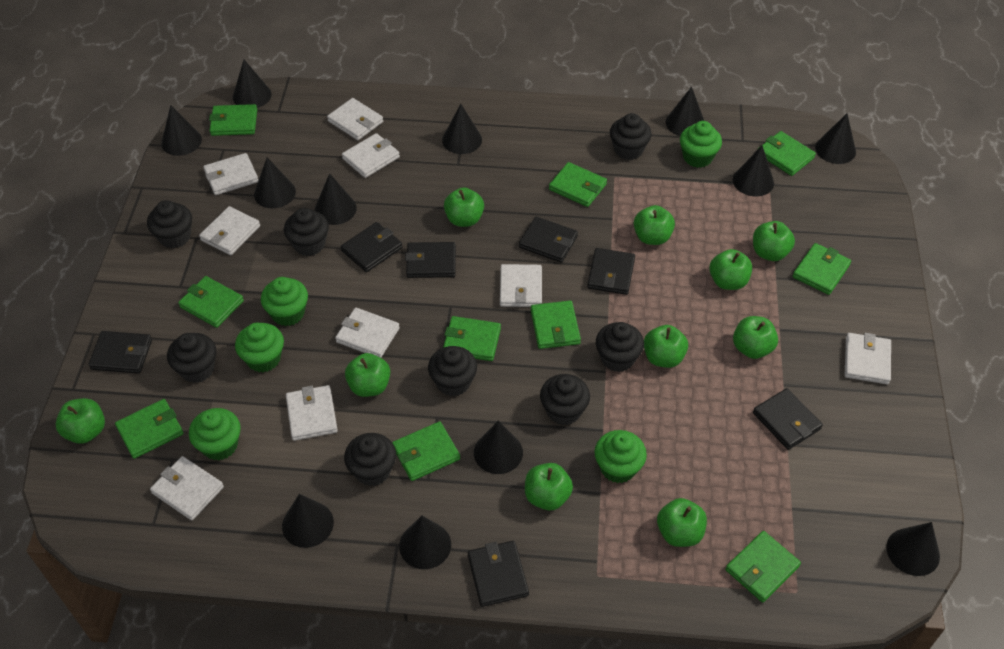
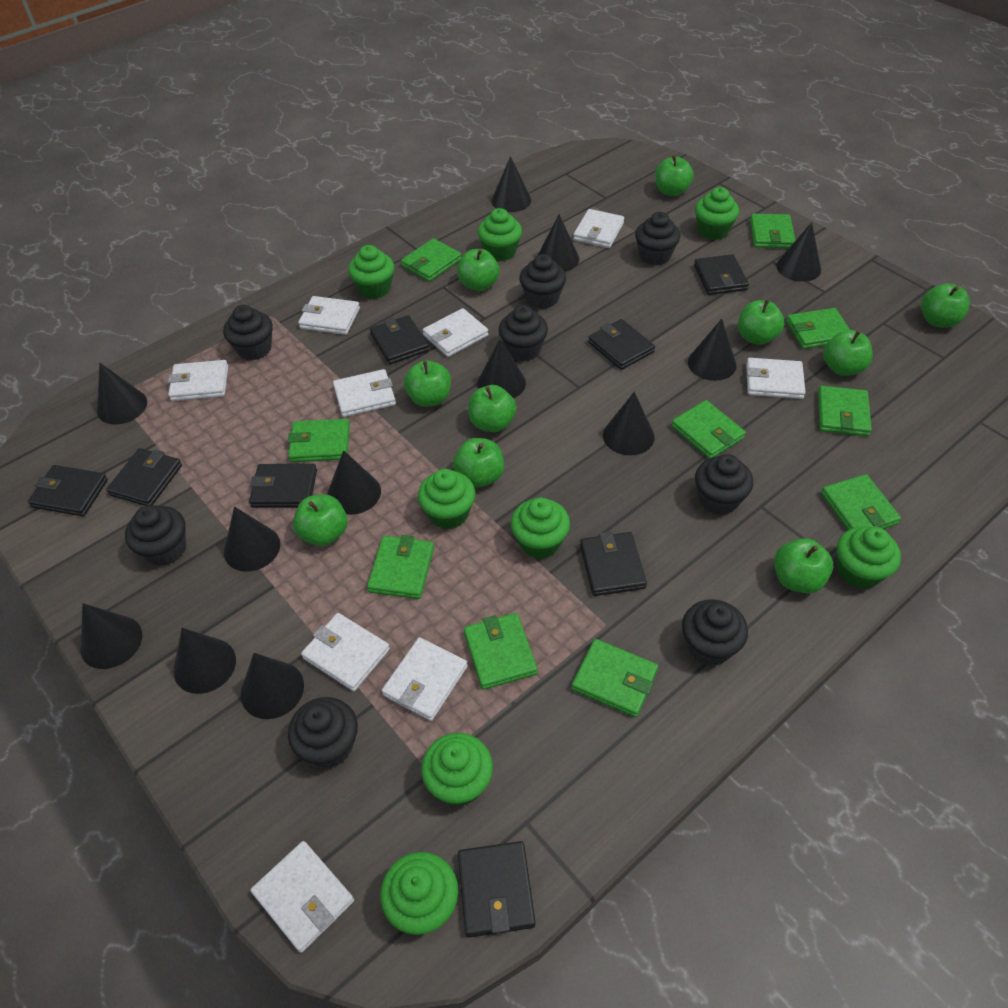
black wallet: [88,331,152,374] [341,222,403,272] [405,242,456,278] [468,541,529,607] [519,216,578,263] [587,248,635,295] [753,388,823,450] = 7 -> [28,465,108,517] [106,448,182,506] [249,464,317,508] [370,315,429,364] [458,841,535,938] [580,532,647,596] [588,319,655,370] [694,254,749,295] = 8
green cupcake: [189,408,241,461] [235,323,284,372] [261,277,308,326] [595,430,647,483] [680,121,722,168] = 5 -> [348,245,394,299] [380,852,458,935] [418,469,475,529] [421,733,493,806] [478,208,522,261] [511,497,570,559] [695,187,739,240] [837,526,901,589] = 8

